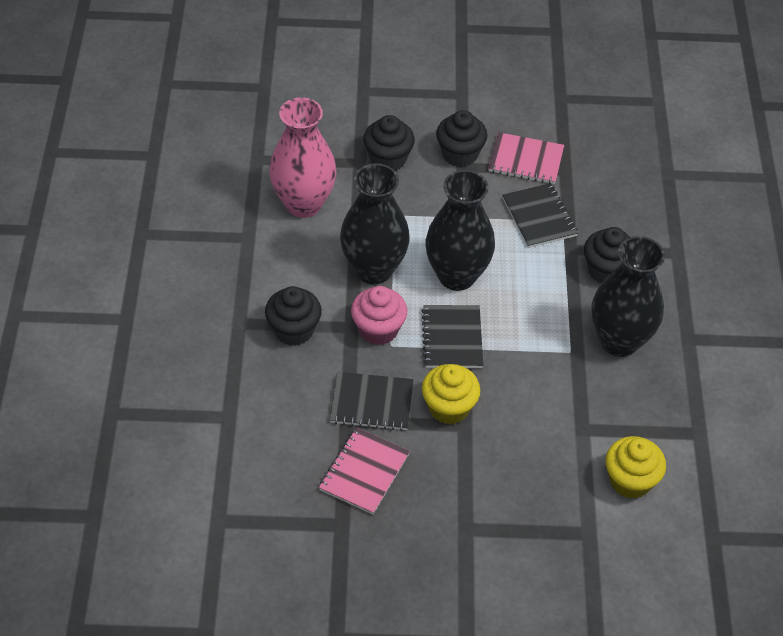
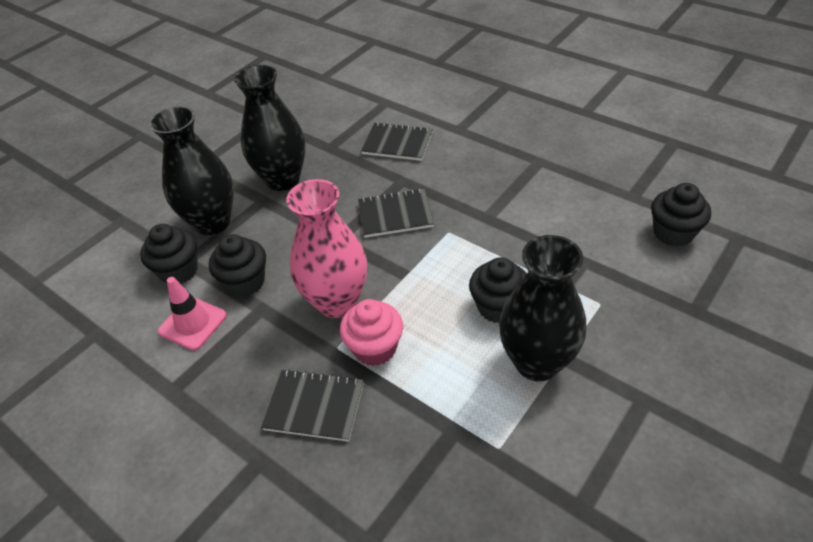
pink notebook: [319,427,410,515] [488,132,564,184] = 2 -> none = 0
pink traffic cone: none = 0 -> [158,277,227,350] = 1
yellow cupcake: [422,364,480,424] [606,436,666,499] = 2 -> none = 0

